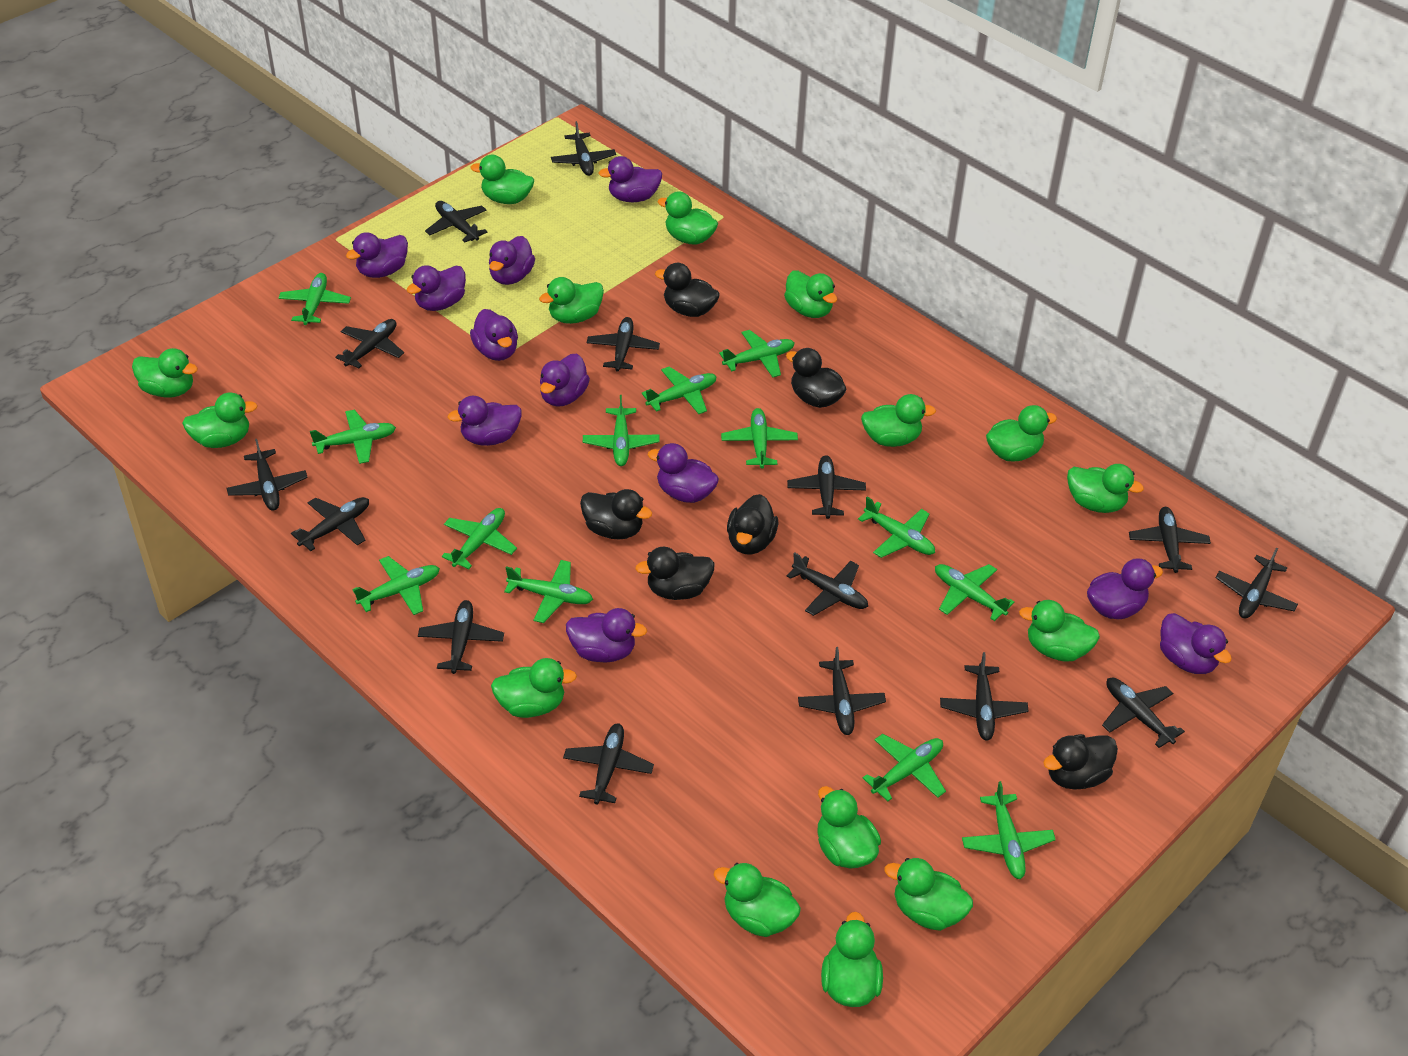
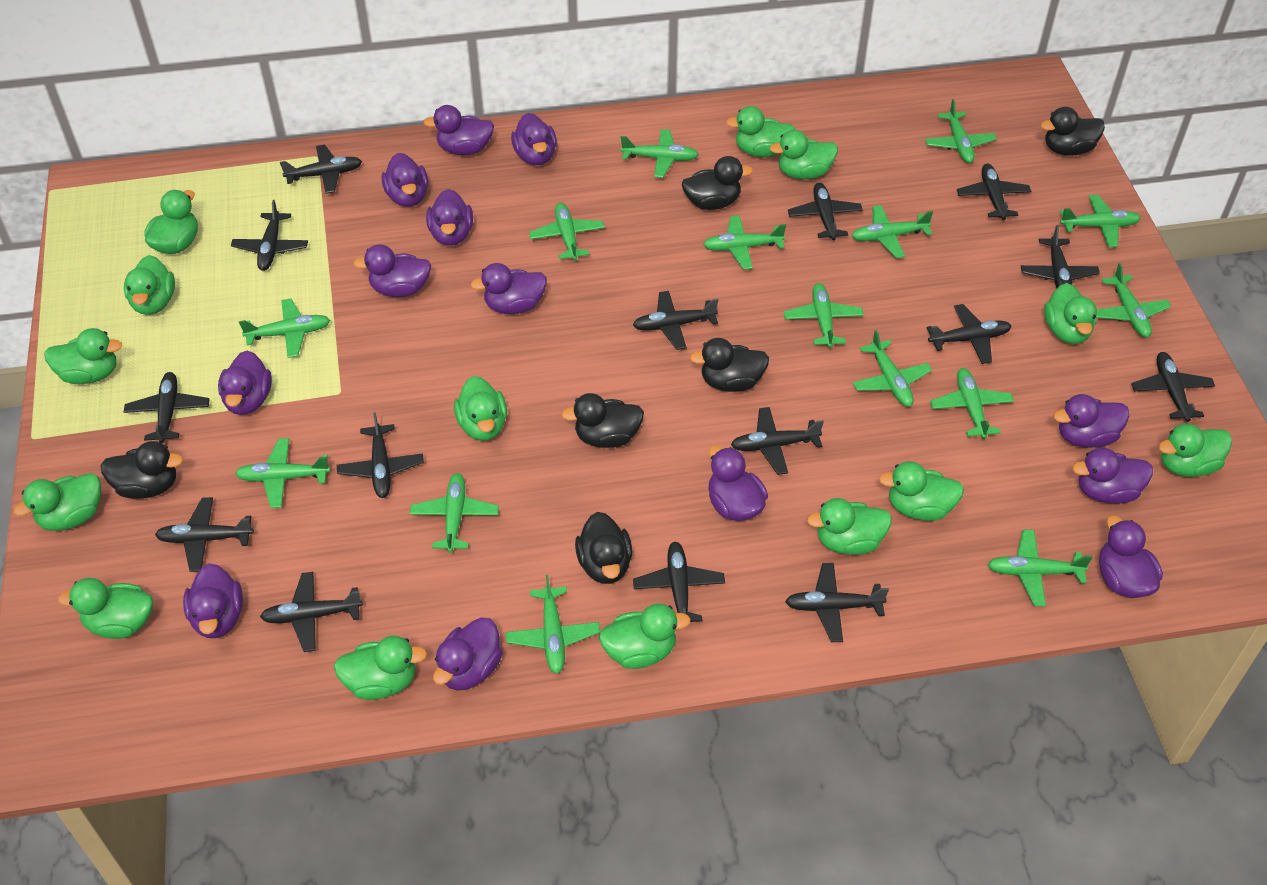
green duck: [132,348,198,397] [182,392,258,448] [471,155,534,204] [491,658,577,718] [539,277,604,324] [658,191,718,245] [714,863,801,937] [784,271,837,318] [817,786,881,869] [821,912,883,1007] [861,394,936,447] [884,858,973,931] [986,405,1057,462] [1019,600,1100,662] [1067,464,1144,513] = 15 -> [13,473,101,531] [44,328,122,384] [58,578,153,639] [124,255,175,315] [144,190,198,254] [334,636,427,700] [454,376,507,441] [599,603,691,669] [726,106,795,157] [770,130,838,179] [807,498,892,555] [879,461,964,521] [1044,283,1097,344] [1159,423,1232,477] = 14
green plane: [278,273,351,325] [310,410,396,464] [352,556,440,615] [442,508,517,569] [504,560,593,623] [583,395,660,466] [642,367,717,414] [719,330,794,378] [721,408,798,469] [858,496,935,558] [863,734,946,802] [935,564,1014,621] [962,781,1056,879] = 13 -> [235,438,330,508] [239,299,330,358] [410,473,499,553] [506,575,600,674] [529,202,605,261] [621,129,699,178] [703,215,786,270] [784,283,864,348] [852,205,933,258] [853,330,932,407] [925,99,997,163] [930,368,1014,439] [988,529,1092,607] [1060,195,1141,247] [1096,263,1171,338] = 15
purple duck: [346,232,408,278] [407,265,466,311] [447,396,522,446] [470,309,518,361] [489,236,535,285] [540,354,590,407] [566,608,647,663] [598,156,662,202] [648,443,719,503] [1087,558,1163,619] [1160,613,1232,674] = 11 -> [183,563,243,638] [218,351,272,415] [353,244,431,297] [382,153,428,207] [423,105,494,155] [426,189,473,246] [433,617,503,690] [470,263,547,314] [511,113,557,165] [708,446,768,521] [1054,394,1129,448] [1072,447,1153,504] [1099,516,1163,598] = 13

